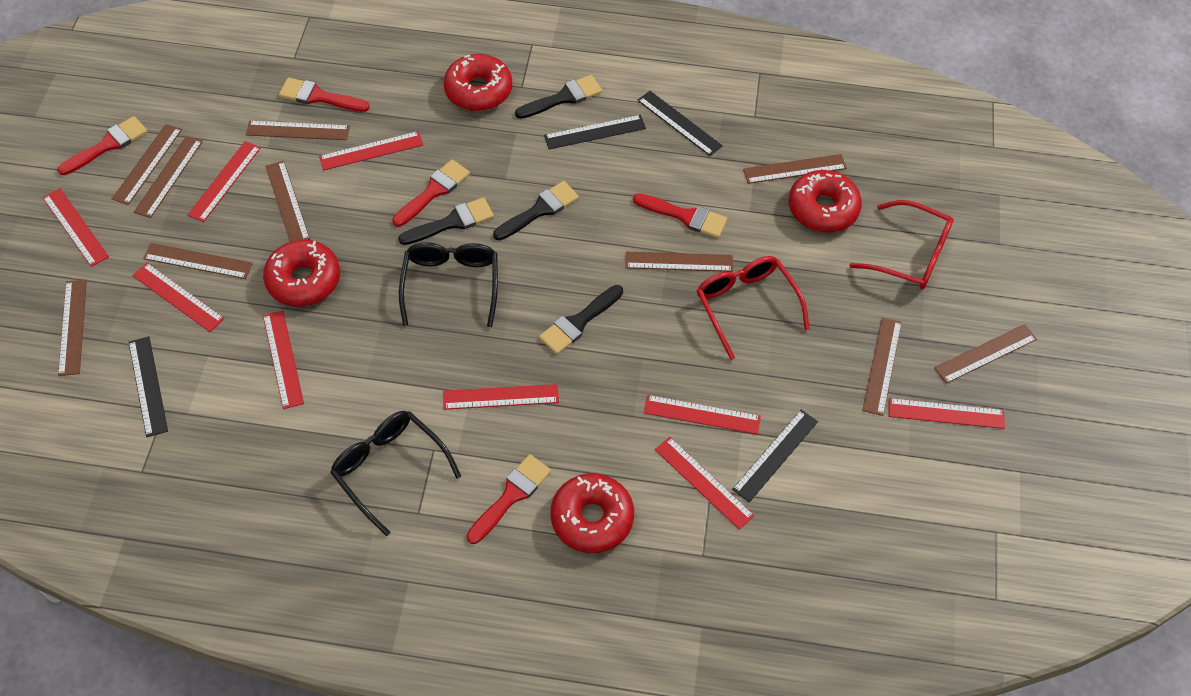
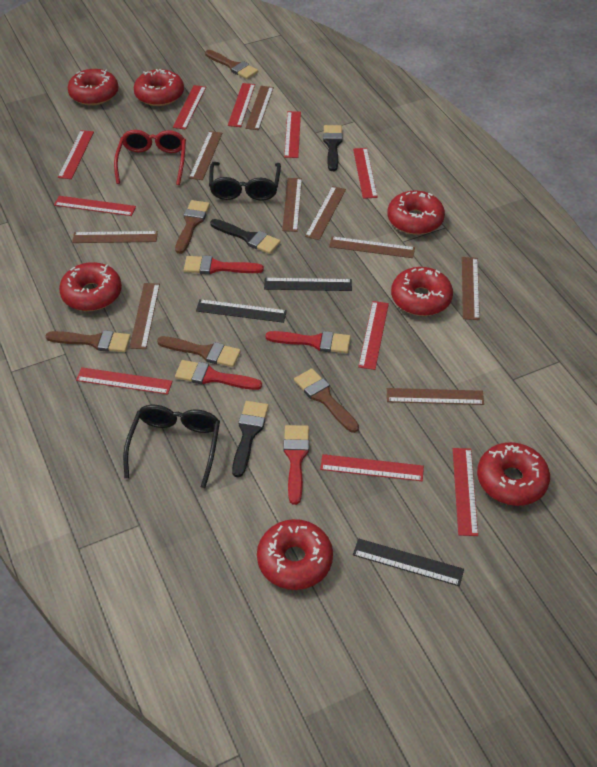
black brush: [398,197,494,245] [493,181,579,240] [515,75,602,119] [539,285,623,354] = 4 -> [210,219,281,254] [232,401,269,478] [323,125,343,171] = 3
black ruler: [129,336,168,437] [544,115,646,149] [637,91,723,156] [732,410,818,502] = 4 -> [196,299,287,323] [264,278,352,291] [353,538,464,586] = 3
brown brush: none = 0 -> [46,330,131,352] [157,336,241,367] [175,200,210,254] [205,50,258,79] [294,368,359,433] = 5
brown ruler: [58,279,87,376] [112,124,182,205] [134,136,203,218] [143,243,253,279] [246,121,350,140] [265,161,310,242] [625,252,733,272] [743,154,847,184] [862,317,902,416] [934,324,1037,384] = 10 -> [72,231,158,243] [129,283,160,349] [189,131,222,180] [245,86,274,130] [282,178,302,232] [305,186,346,240] [329,236,415,258] [387,388,484,405] [462,257,480,320] = 9
red brush: [57,116,148,175] [279,77,370,112] [392,159,470,227] [466,454,551,544] [633,193,727,238] = 5 -> [175,360,262,390] [184,255,264,274] [266,331,351,353] [283,425,309,505] = 4
red donut: [263,240,340,307] [443,54,512,111] [550,473,634,553] [789,170,862,233] = 4 -> [59,262,122,311] [68,69,118,106] [134,69,184,106] [257,519,333,590] [387,190,445,235] [391,267,453,316] [477,442,550,506] = 7
red glasses: [697,256,810,360] [850,200,954,290] = 2 -> [114,130,186,185] = 1
red ruler: [43,188,109,267] [132,263,225,332] [187,141,261,222] [263,310,304,409] [319,131,423,170] [443,384,559,410] [644,395,761,434] [655,437,754,530] [889,398,1005,429] = 9 -> [54,196,136,216] [58,130,94,179] [76,367,173,394] [173,85,206,130] [228,83,255,127] [284,111,301,158] [320,454,424,481] [353,148,378,199] [358,301,389,370] [453,448,478,536] = 10

